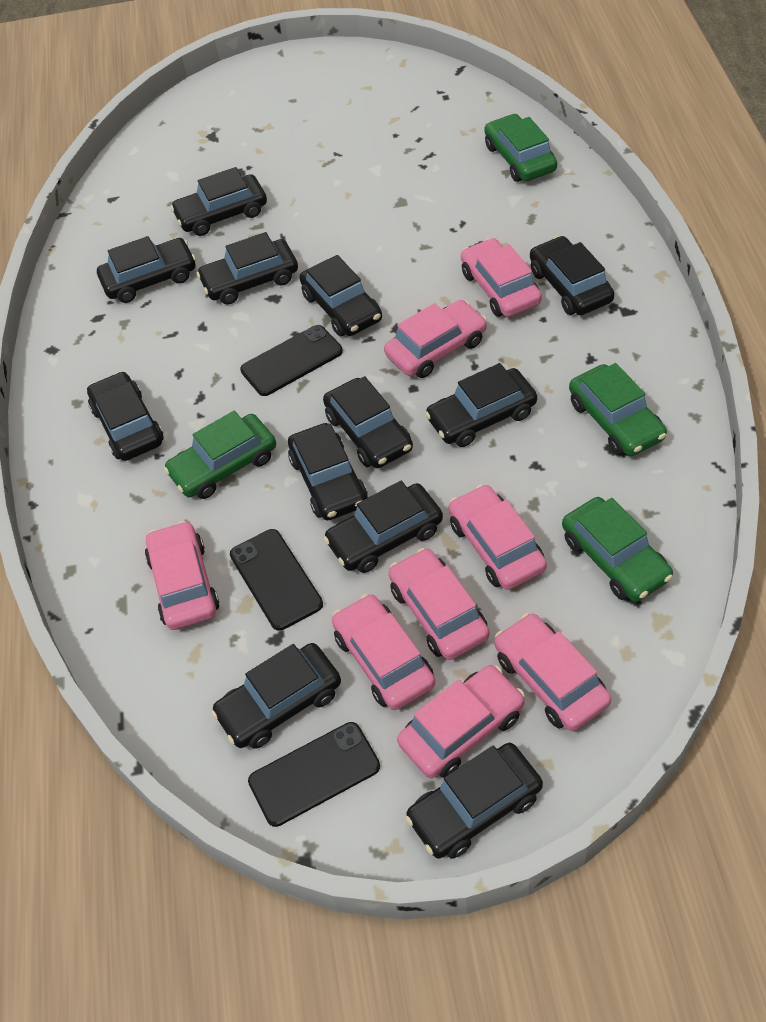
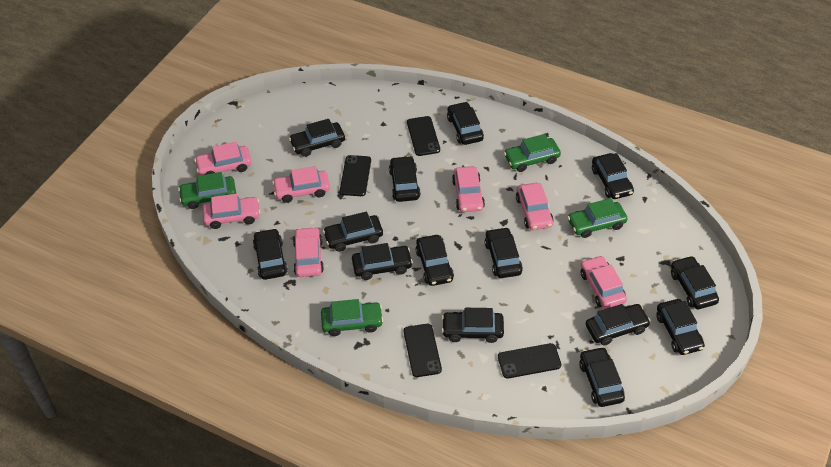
black car: [87,371,164,461] [97,236,196,303] [170,167,267,236] [197,232,298,305] [211,643,341,749] [288,423,368,521] [300,255,382,336] [323,376,413,468] [323,481,443,573] [405,743,543,859] [425,363,537,447] [530,236,614,315] = 12 -> [253,228,288,280] [289,119,345,157] [323,212,383,252] [352,243,413,280] [389,156,421,202] [415,235,454,286] [442,308,504,343] [447,102,484,145] [484,227,523,278] [579,347,625,407] [586,304,650,346] [592,153,634,199] [656,299,705,355] [671,256,719,309] = 14
black phone: [230,529,323,631] [240,325,343,396] [248,722,380,827] = 3 -> [340,155,371,196] [404,324,442,377] [407,116,440,156] [498,343,561,379] = 4
pink car: [145,521,220,630] [332,594,435,710] [384,300,487,378] [389,548,490,660] [397,665,525,778] [448,484,547,590] [461,238,542,317] [494,613,611,731] = 8 -> [194,142,252,175] [203,194,260,229] [272,166,330,203] [293,227,324,277] [452,166,485,212] [516,183,554,230] [581,255,627,309] = 7

